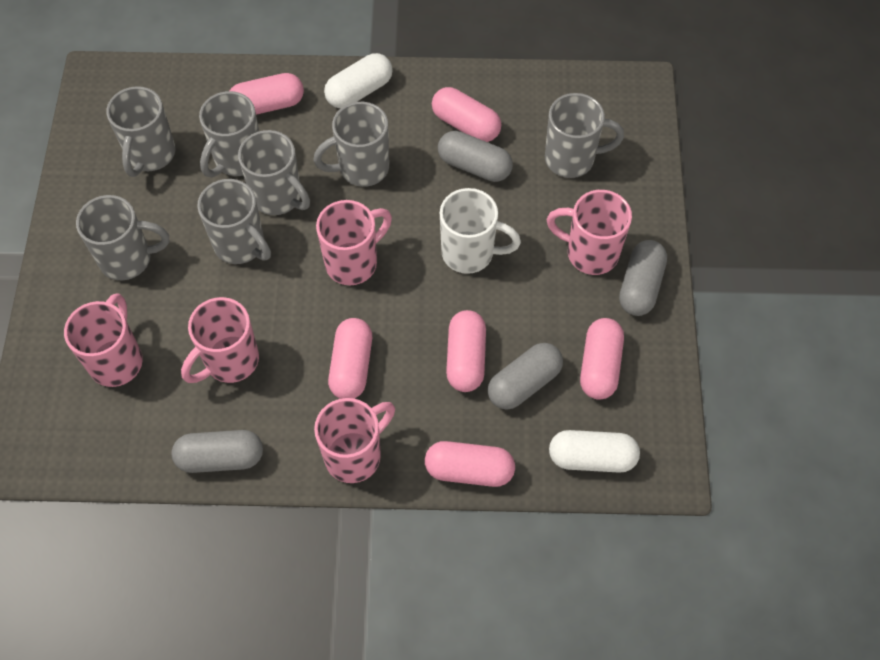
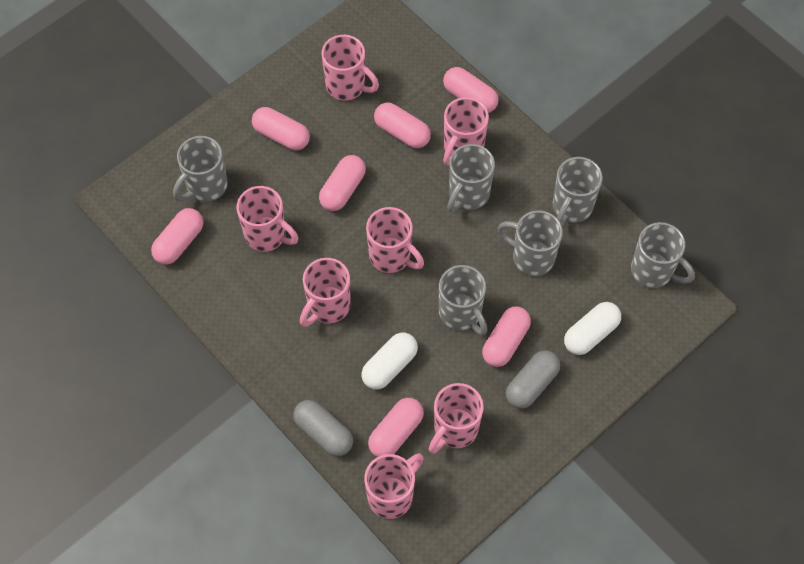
grey capsule: [172,430,263,473] [438,131,513,182] [488,343,563,409] [619,240,667,316] = 4 -> [294,400,353,456] [506,350,560,409] = 2
grey mug: [76,195,169,280] [106,86,176,177] [197,179,271,264] [199,91,259,177] [238,130,310,215] [313,102,389,187] [545,93,624,178] = 7 -> [173,136,228,202] [439,265,487,336] [447,144,495,212] [498,210,563,276] [553,157,603,226] [631,222,695,288] = 6
pink capsule: [230,73,304,115] [328,318,372,399] [425,441,515,487] [432,87,501,142] [446,310,486,392] [580,318,624,400] = 6 -> [151,208,203,265] [252,107,310,150] [319,155,366,211] [368,398,424,457] [374,102,431,148] [443,67,499,113] [482,306,531,367] = 7
pink mug: [64,293,143,387] [181,297,259,383] [314,398,395,483] [316,200,392,285] [547,190,632,275] = 5 -> [236,186,298,252] [300,258,351,327] [322,35,379,101] [364,453,424,519] [366,207,424,273] [429,383,484,454] [443,97,489,166] = 7
white mug: [440,188,521,274] = 1 -> none = 0

